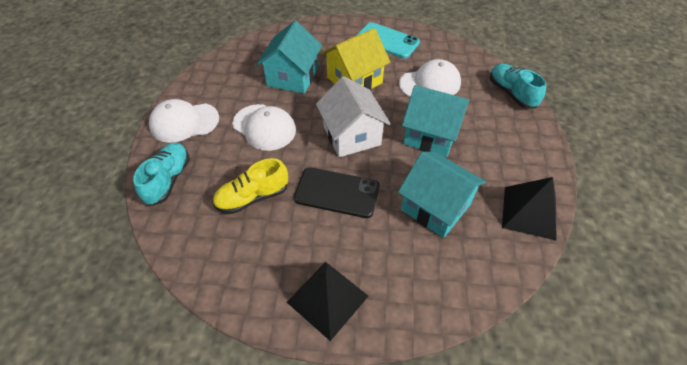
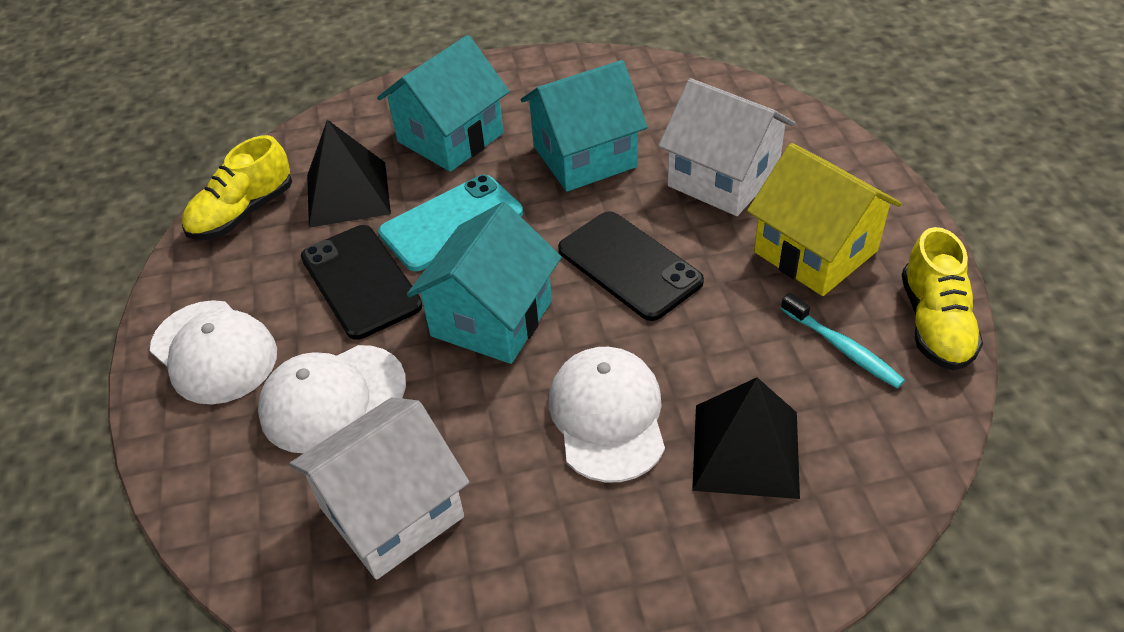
black phone: [294,167,380,218] = 1 -> [301,225,422,340] [558,211,704,321] = 2
turquoise shoe: [133,143,190,206] [490,64,546,109] = 2 -> none = 0
turquoise toothbrush: none = 0 -> [781,293,905,388] = 1
white house: [316,76,391,157] = 1 -> [289,397,470,580] [658,78,795,216] = 2
yellow shoe: [212,158,288,214] = 1 -> [182,135,292,240] [902,227,983,371] = 2

